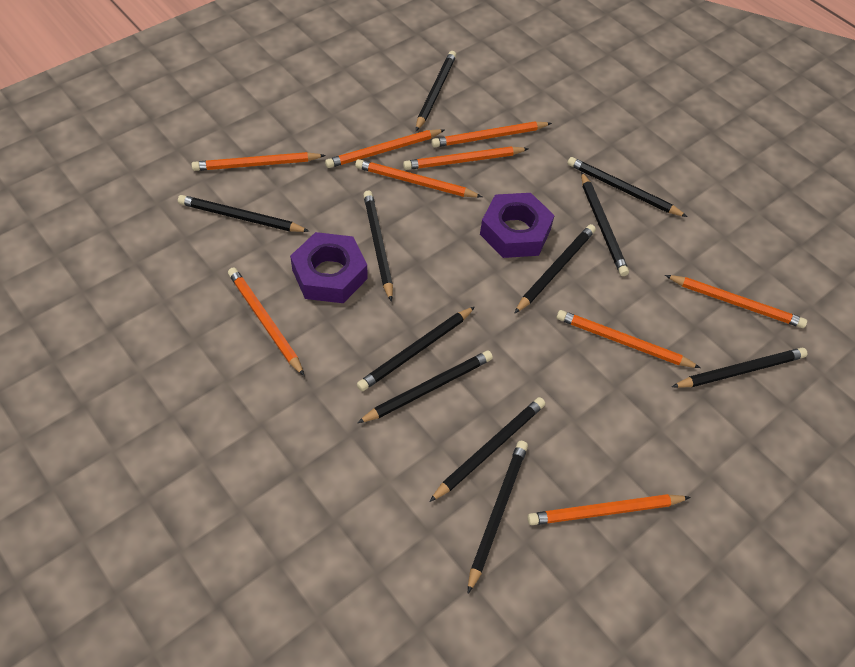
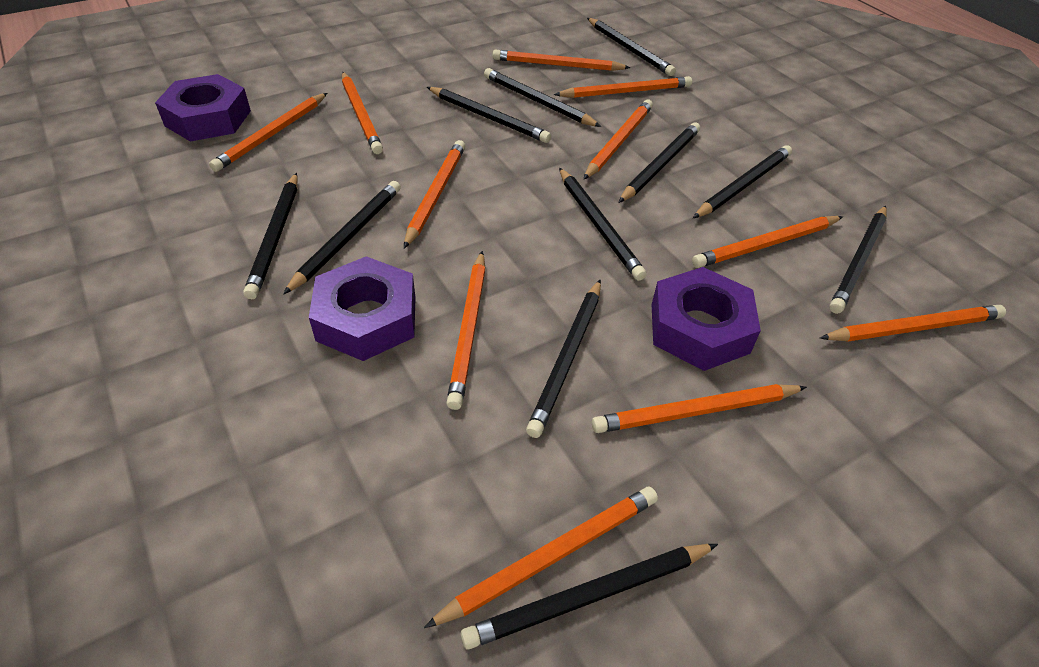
orange pencil: [191,152,326,171] [228,267,305,376] [325,129,445,168] [355,159,482,197] [403,147,529,170] [431,122,552,147] [527,494,691,525] [557,310,701,368] [665,275,807,328] = 9 -> [209,93,327,172] [342,72,383,154] [404,140,465,248] [424,487,658,628] [446,251,486,410] [493,49,631,71] [554,76,692,98] [583,100,653,180] [592,384,807,433] [692,216,843,268] [820,305,1006,342] = 11
purple nut: [290,232,368,303] [480,193,555,258] = 2 -> [155,74,251,142] [309,256,416,361] [652,267,761,371] = 3

